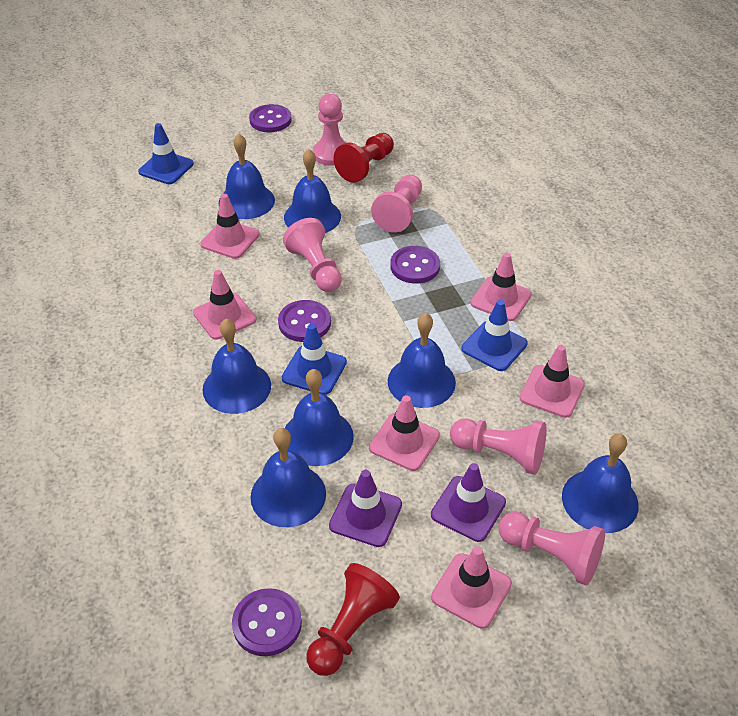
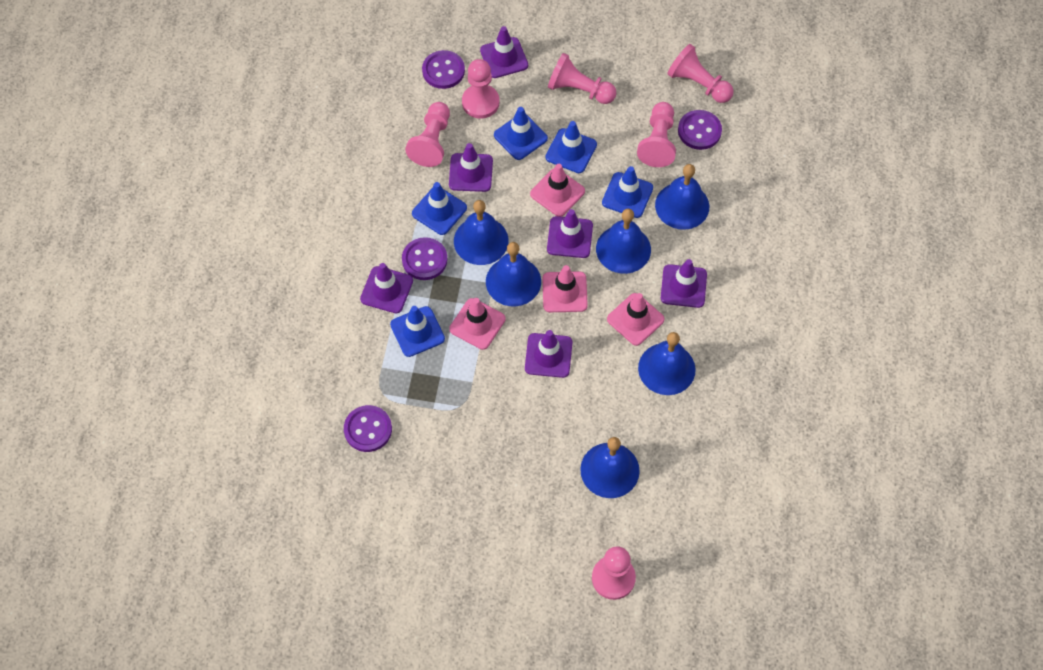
blue bell: [202,318,271,414] [219,134,275,219] [251,428,326,527] [284,149,341,233] [285,369,354,466] [388,313,456,408] [562,433,639,533] = 7 -> [454,200,509,265] [486,242,541,306] [580,437,640,498] [596,209,651,274] [638,332,696,395] [655,164,709,230] = 6
blue traffic cone: [138,123,194,184] [282,324,347,395] [462,300,528,371] = 3 -> [390,306,445,357] [412,182,467,235] [494,107,548,160] [545,121,597,173] [602,166,653,218] = 5
pink pawn: [283,218,342,292] [313,94,347,166] [371,175,422,233] [450,418,547,475] [498,512,605,585] = 5 -> [405,102,450,167] [462,59,499,119] [548,53,616,104] [592,546,636,600] [637,102,676,167] [667,44,734,103] = 6
pink traffic cone: [193,270,256,340] [200,194,260,259] [369,395,440,471] [431,546,512,629] [470,253,532,321] [519,345,585,418] = 6 -> [449,298,506,350] [530,164,585,217] [542,265,588,312] [607,293,665,346] = 4
purple traffic cone: [329,470,402,547] [431,463,506,542] = 2 -> [360,263,413,313] [449,143,493,192] [480,26,528,78] [525,330,573,378] [547,209,593,258] [661,259,707,308] = 6
red pawn: [306,563,400,676] [334,133,394,183] = 2 -> none = 0

